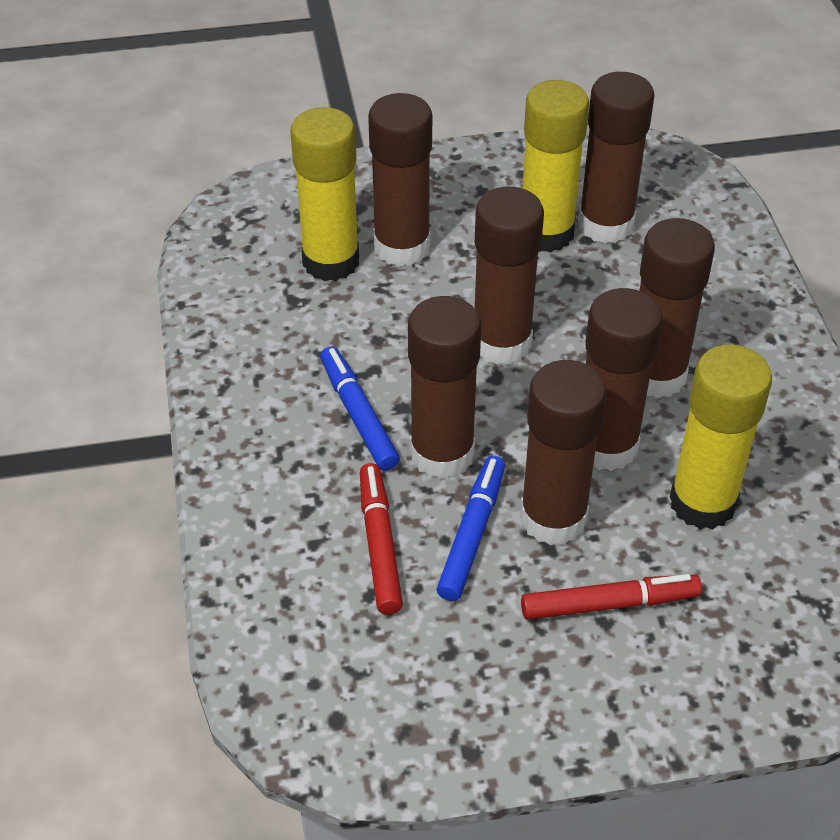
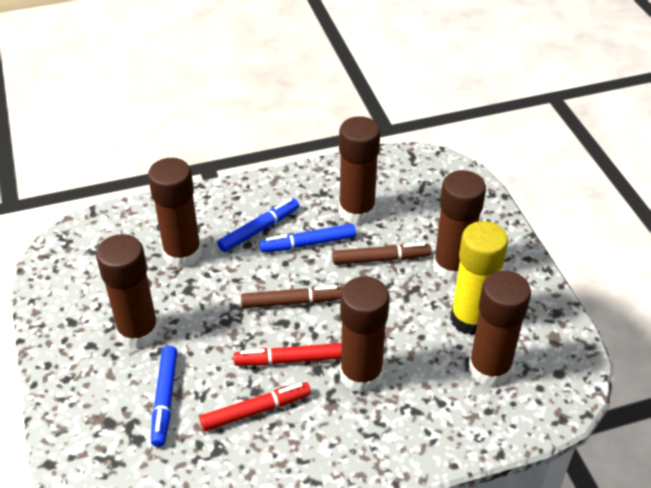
blue marker: [320,346,400,471] [437,456,505,601] = 2 -> [151,346,177,447] [217,198,299,252] [259,224,356,253] = 3
brown glue stick: [368,93,432,267] [408,296,481,479] [475,187,544,365] [520,360,607,545] [578,72,654,244] [585,288,663,471] [639,218,715,398] = 7 -> [96,234,159,349] [148,158,202,269] [339,116,380,225] [340,276,390,393] [433,170,486,282] [468,271,531,387] = 6
brown marker: none = 0 -> [241,285,343,308] [333,243,431,265] = 2
yellow glue stick: [290,107,359,281] [522,80,589,253] [670,345,772,529] = 3 -> [450,221,508,335] = 1

